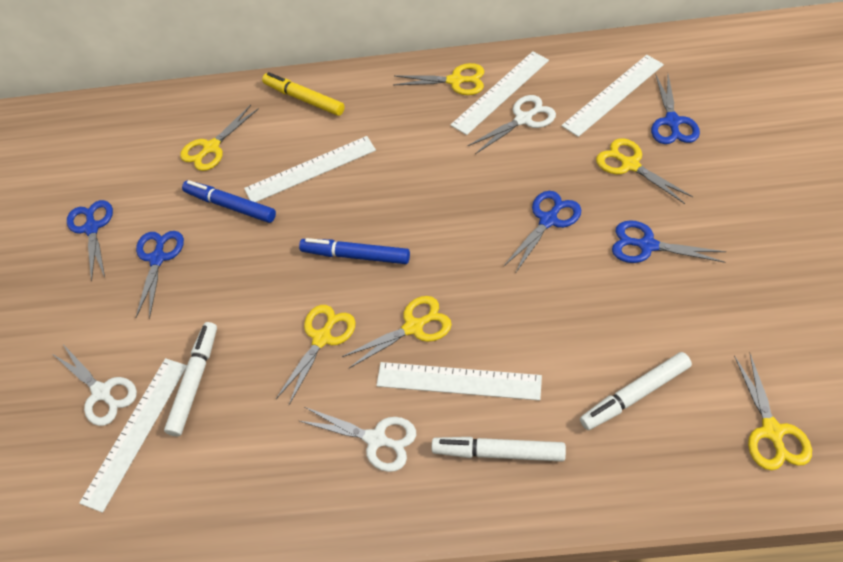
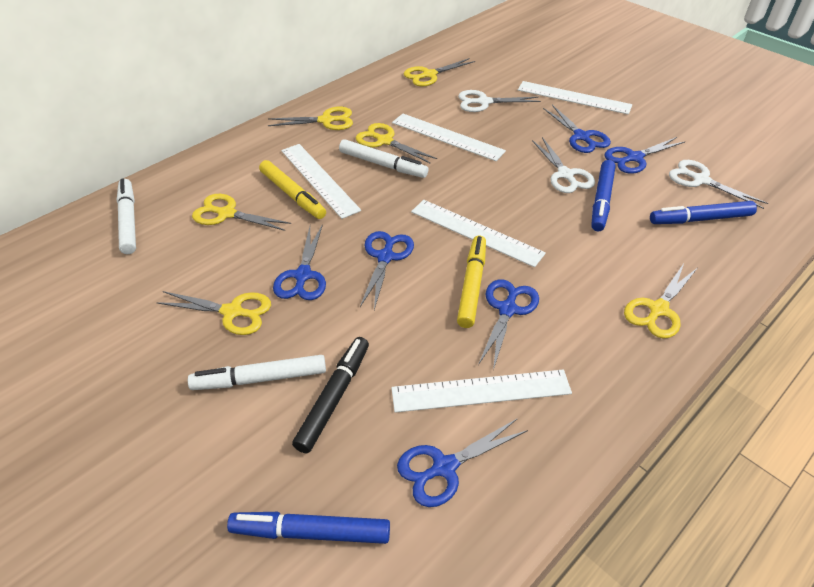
black marker: none = 0 -> [292,337,369,453] = 1
blue marker: [182,180,276,223] [299,238,410,264] = 2 -> [227,512,390,544] [591,160,616,231] [650,201,757,224] = 3
blue scissors: [67,200,113,282] [136,231,184,318] [504,191,581,272] [612,220,726,263] [651,74,700,144] = 5 -> [273,224,326,300] [360,231,414,310] [397,418,528,507] [478,279,539,370] [543,105,611,153] [604,137,686,174] = 6
yellow marker: [262,72,345,116] = 1 -> [259,160,326,219] [457,235,486,328] = 2

